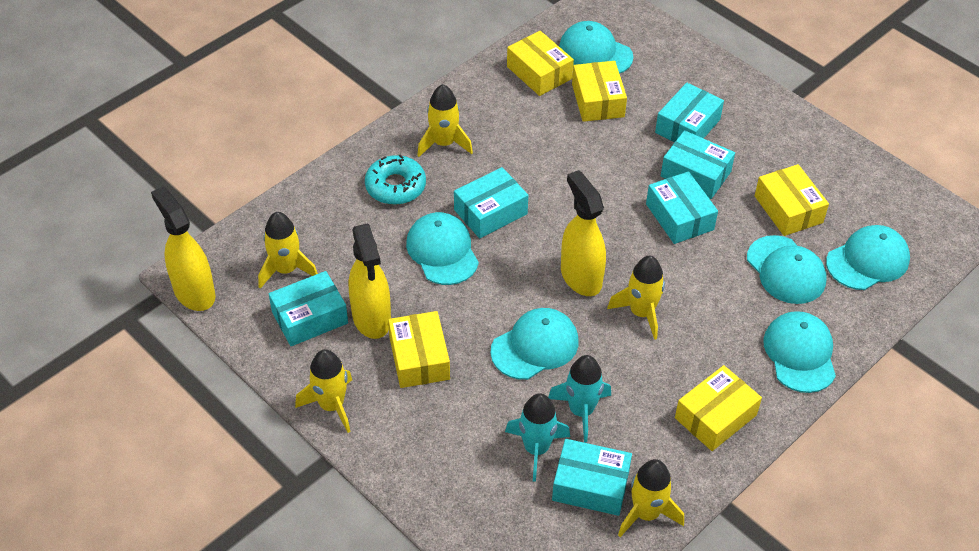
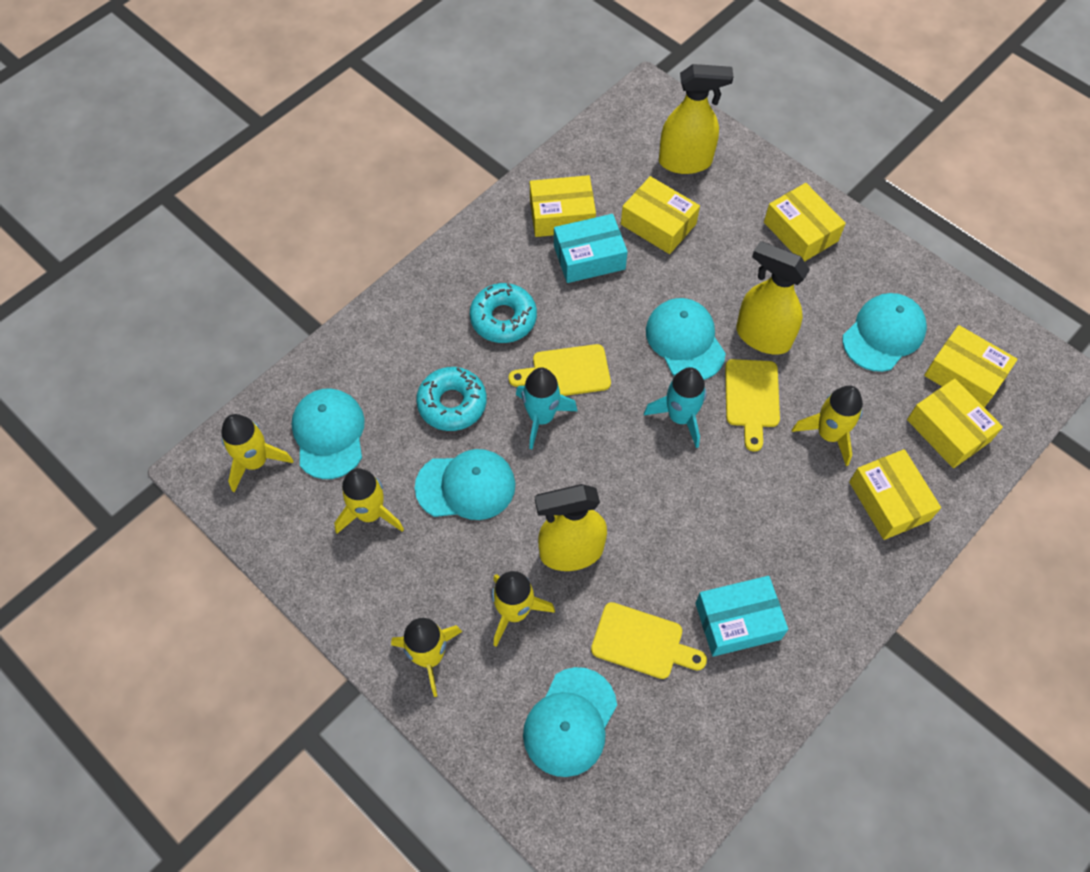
turquoise box: [269,271,348,346] [454,167,528,238] [552,439,632,516] [646,171,718,244] [655,83,724,142] [661,130,735,199] = 6 -> [554,214,628,283] [695,576,788,657] = 2
turquoise cap: [406,212,479,285] [491,308,578,380] [559,21,633,74] [747,235,826,304] [763,311,836,393] [826,225,910,290] = 6 -> [292,388,365,479] [415,449,515,520] [523,667,617,777] [646,298,726,380] [843,293,927,372] = 5
turquoise donut: [365,155,426,205] = 1 -> [416,367,487,431] [470,283,537,343] = 2
yellow box: [388,311,450,388] [507,31,574,96] [572,61,627,122] [675,365,762,451] [755,164,829,236] = 5 -> [530,175,596,237] [621,176,700,254] [764,183,846,262] [849,449,941,540] [907,378,1003,468] [924,325,1018,407] = 6
yellow cutting board: none = 0 -> [509,344,611,396] [591,602,707,679] [725,359,780,452] = 3

